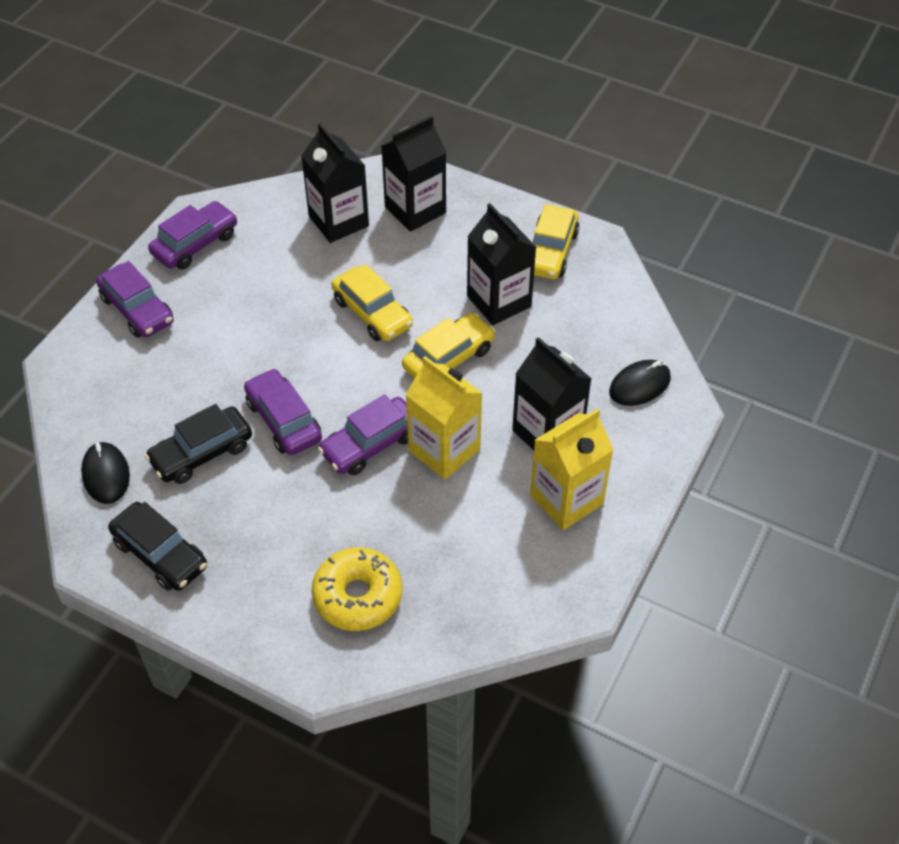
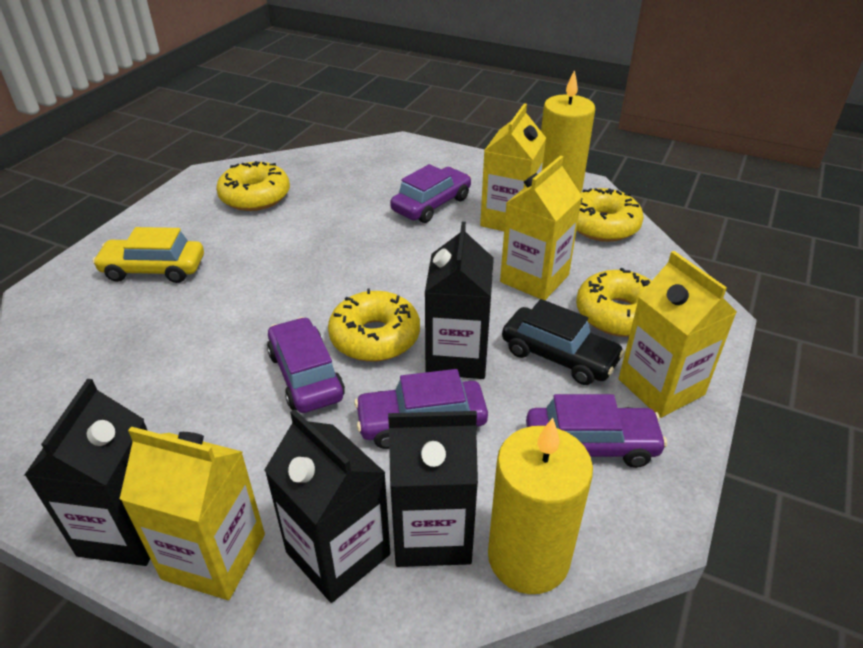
black car: [108,502,207,591] [145,404,252,484] = 2 -> [502,299,625,385] = 1
black mouse: [81,442,130,504] [609,360,671,406] = 2 -> none = 0
yellow candle: none = 0 -> [488,418,593,594] [541,70,595,193] = 2
yellow car: [331,264,413,341] [402,313,495,379] [532,204,580,279] = 3 -> [92,227,204,283] = 1
yellow carton: [406,356,483,480] [530,409,614,530] = 2 -> [120,427,265,600] [480,103,546,231] [500,155,582,300] [619,251,737,418] = 4
yellow donut: [312,547,402,631] = 1 -> [216,161,290,211] [328,289,420,362] [576,188,644,242] [576,268,652,337] = 4

